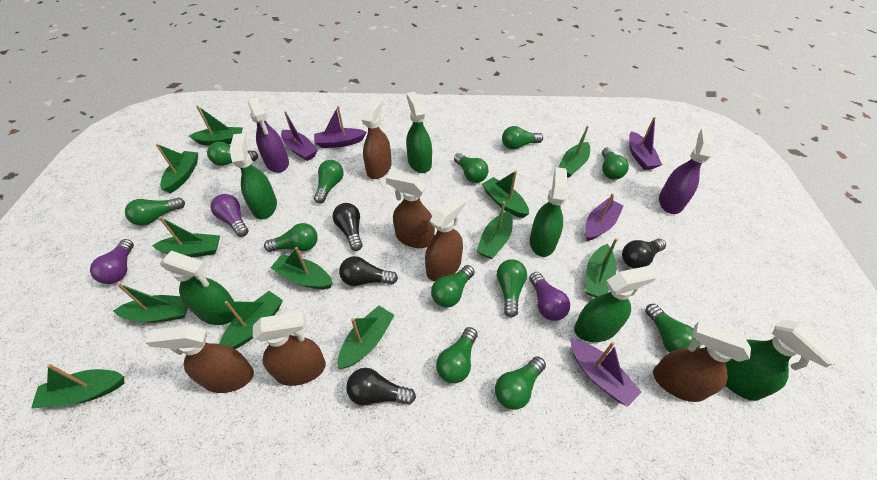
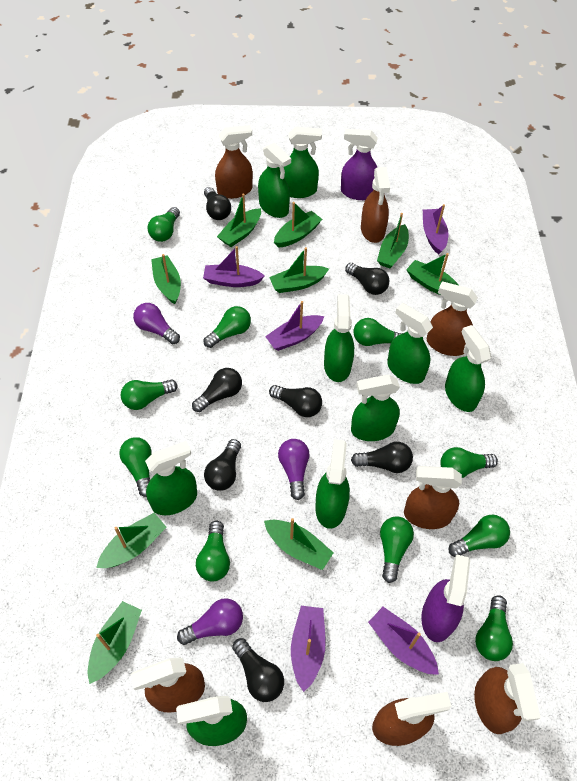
black light bulb: [333,203,363,251] [339,256,398,286] [346,368,416,406] [622,239,666,269] = 4 -> [192,368,242,412] [204,187,231,220] [204,439,241,491] [232,638,284,702] [269,385,322,417] [345,263,389,295] [351,442,413,473] = 7
brown spray bottle: [145,325,254,393] [253,312,326,386] [362,97,392,179] [386,172,435,248] [425,194,465,281] [653,322,751,402] = 6 -> [131,657,205,713] [215,125,253,199] [361,167,390,243] [372,692,451,746] [404,466,462,529] [427,281,478,356] [474,663,541,734] = 7
green boat: [31,364,124,409] [113,283,188,323] [152,217,220,257] [156,144,198,193] [189,106,243,146] [219,291,283,349] [271,247,333,289] [338,305,395,369] [477,201,513,259] [482,170,529,218] [559,126,590,178] [586,238,618,297] = 12 -> [88,601,142,684] [96,513,167,568] [151,254,181,304] [217,194,261,247] [264,518,334,570] [269,247,329,293] [274,202,322,248] [377,213,409,268] [406,253,459,295] = 9
green light bulb: [125,198,185,226] [207,142,258,166] [264,223,318,252] [314,160,344,204] [431,265,475,307] [436,327,478,383] [454,153,489,183] [495,356,546,410] [497,259,527,318] [502,126,543,150] [602,147,629,180] [645,304,700,353] = 12 -> [119,437,152,497] [121,379,178,410] [147,207,180,242] [196,521,230,581] [204,306,251,348] [353,318,401,346] [380,516,414,583] [440,447,498,478] [448,515,510,557] [475,595,513,661] = 10
green spray bottle: [160,251,238,325] [230,133,277,220] [406,92,432,173] [530,167,567,257] [574,265,657,342] [725,319,840,401] = 6 -> [145,441,197,515] [176,696,247,746] [258,142,291,218] [284,127,322,198] [315,439,350,529] [324,294,354,382] [351,375,400,441] [387,303,433,384] [445,325,491,412] = 9

